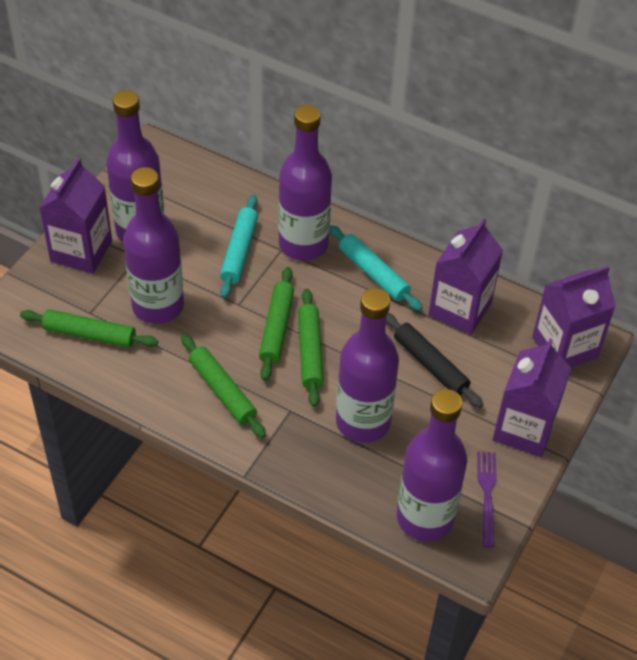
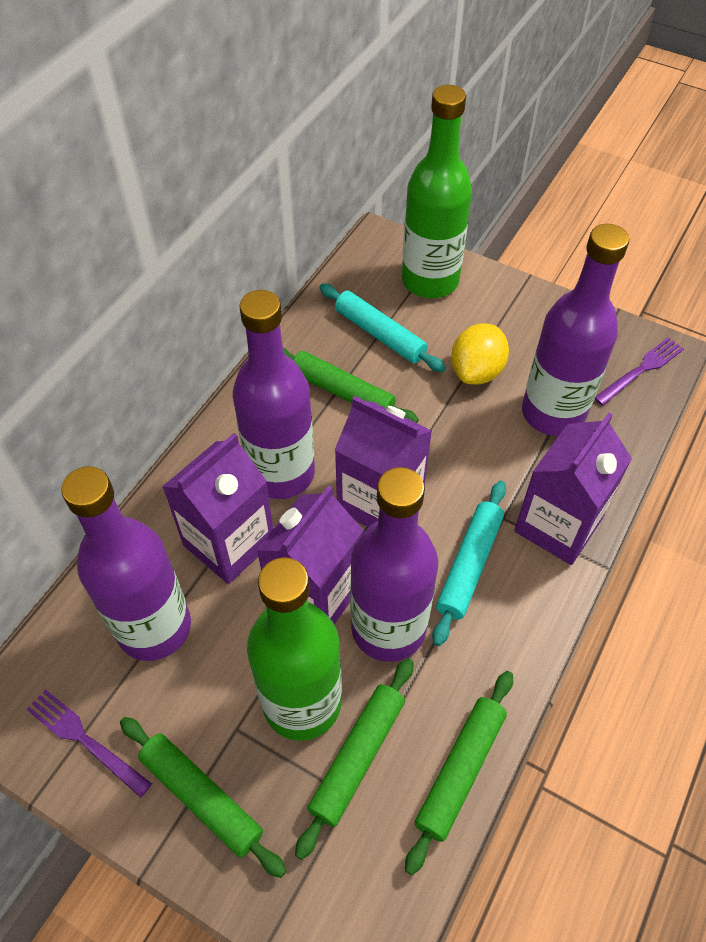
black rolling pin: [386,313,484,408] = 1 -> none = 0
green bottle: none = 0 -> [247,557,342,741] [402,85,472,298] = 2
purple bottle: [106,90,164,242] [123,167,184,324] [278,105,332,261] [336,288,399,443] [397,389,467,541] = 5 -> [61,466,191,661] [233,290,315,499] [350,467,438,662] [522,224,629,436] = 4
purple fork: [477,451,497,548] = 1 -> [26,689,152,798] [594,337,684,406] = 2
yellow lemon: none = 0 -> [451,323,509,385] = 1

